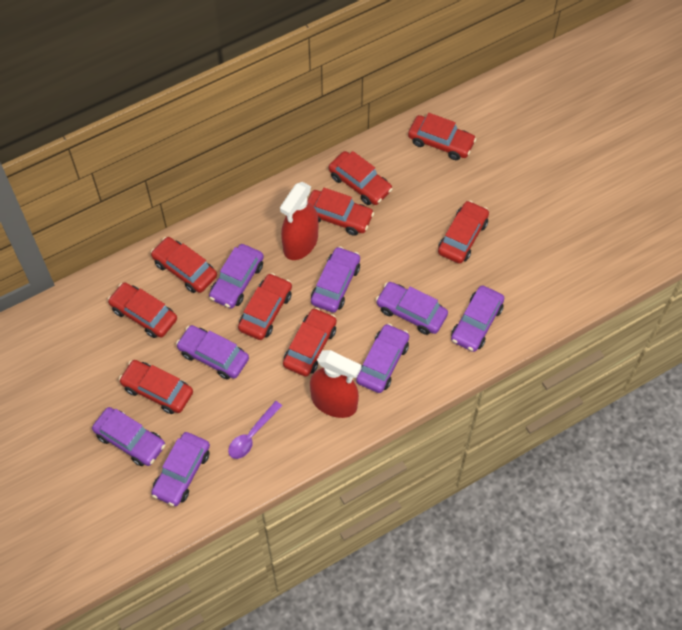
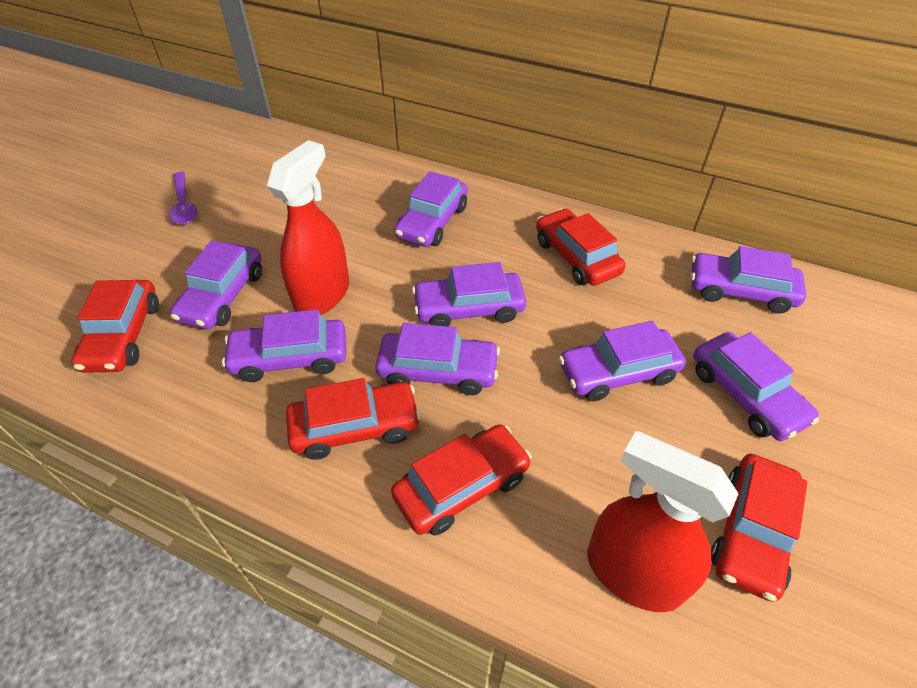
red car: [108,282,177,338] [119,360,193,414] [151,237,217,293] [238,273,292,340] [283,308,337,377] [307,188,374,236] [329,151,392,205] [408,113,476,160] [438,201,489,264] = 9 -> [71,280,159,373] [286,378,421,460] [391,424,532,536] [536,208,626,286] [711,454,808,602] = 5

